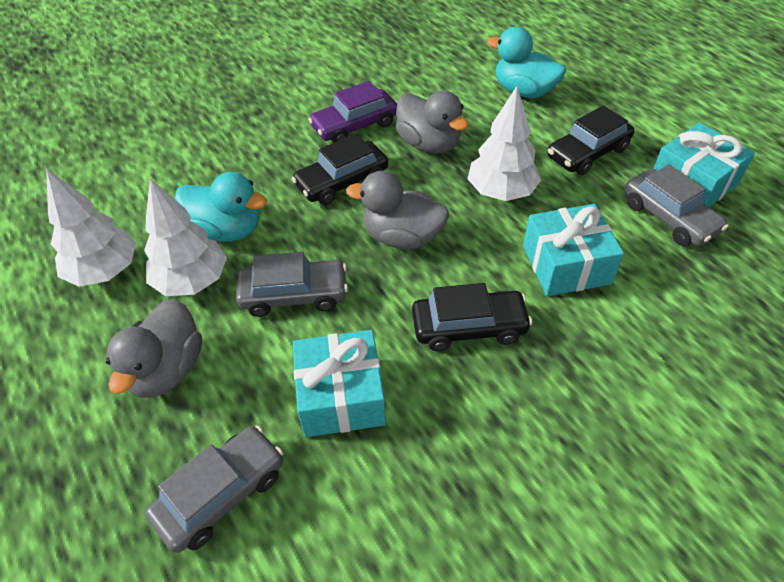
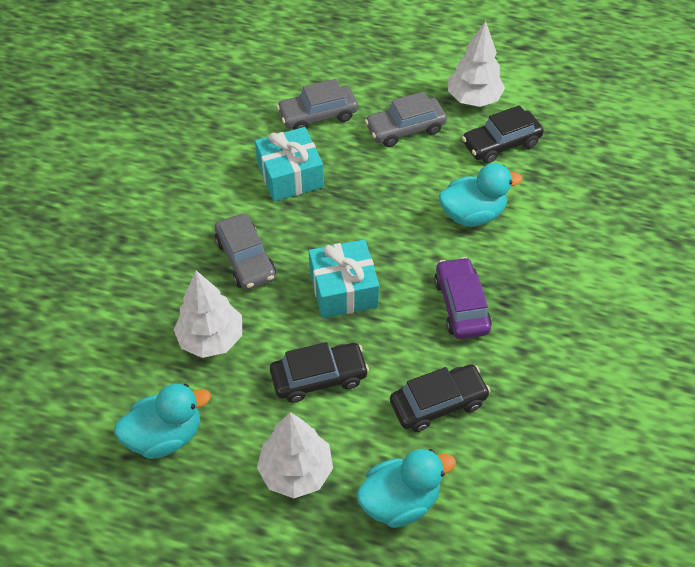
grey duck: [106,299,202,398] [346,171,449,250] [396,90,469,154] = 3 -> none = 0
turquoise duck: [175,172,267,242] [487,27,566,98] = 2 -> [114,384,211,459] [356,449,456,528] [439,163,522,227] = 3
turquoise gift: [293,330,386,437] [523,204,624,296] [654,122,755,207] = 3 -> [255,127,324,201] [309,239,379,318] = 2

